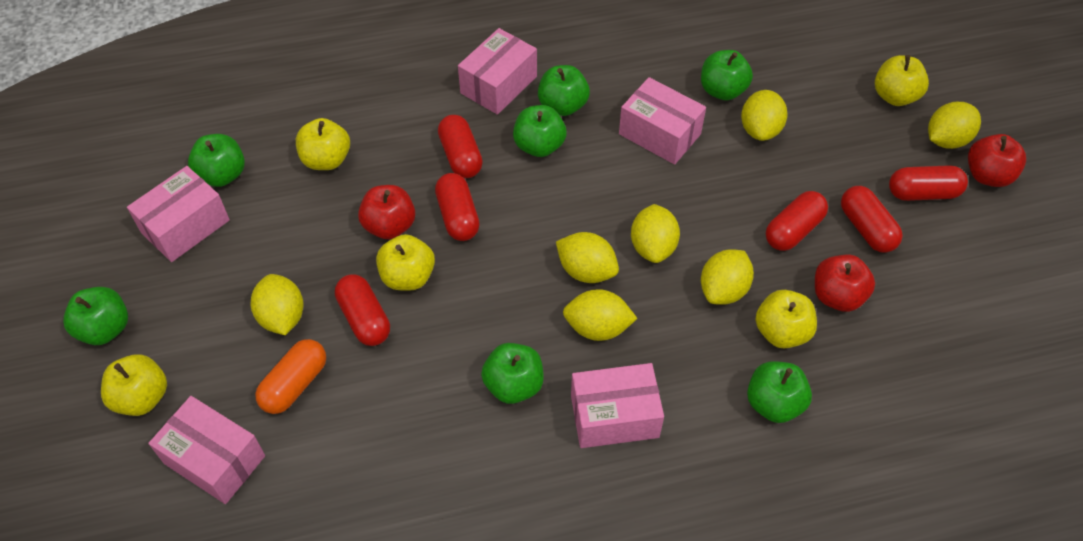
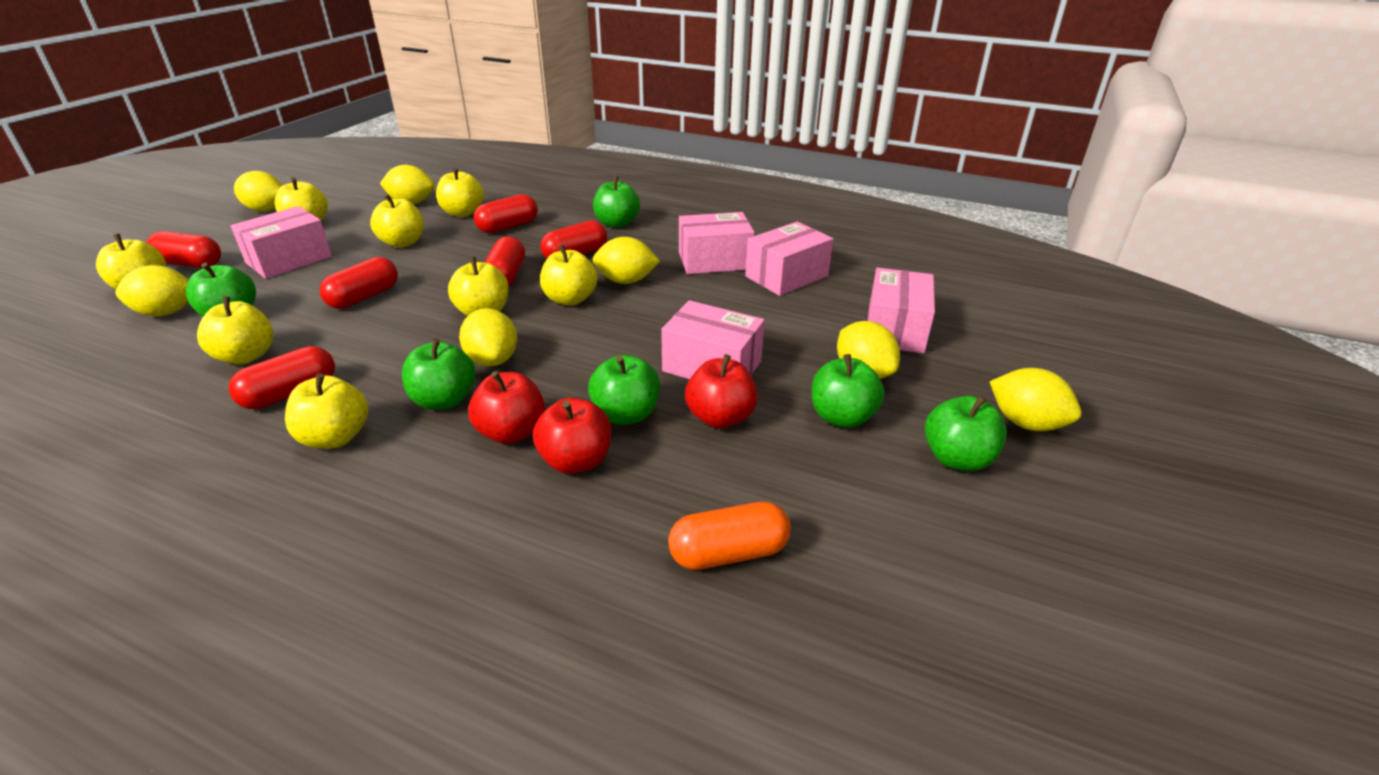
green apple: [63,287,128,345] [188,134,245,187] [481,343,544,404] [513,105,567,157] [538,65,590,116] [701,50,753,100] [747,361,812,423] = 7 -> [186,262,256,317] [402,338,475,410] [588,355,660,425] [593,176,640,228] [812,354,885,428] [925,395,1007,471] = 6
yellow apple: [101,354,167,416] [296,118,350,170] [376,234,435,291] [755,290,817,348] [875,55,929,106] = 5 -> [96,234,166,289] [197,296,273,365] [275,177,328,221] [285,373,368,449] [370,194,424,248] [436,167,484,217] [448,257,509,316] [540,245,598,306] = 8

